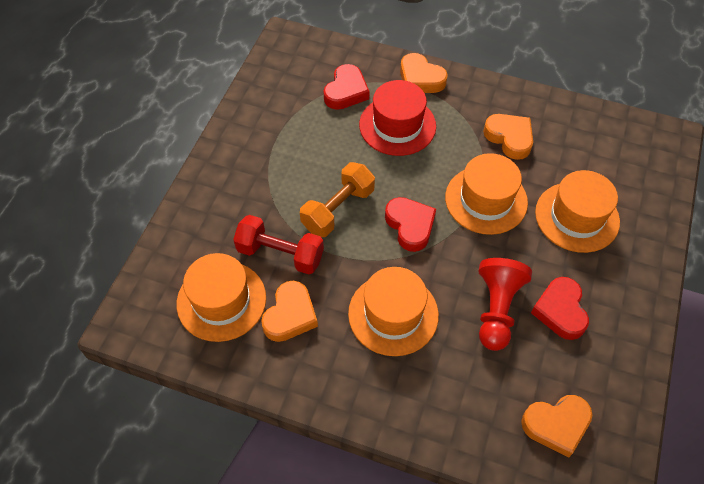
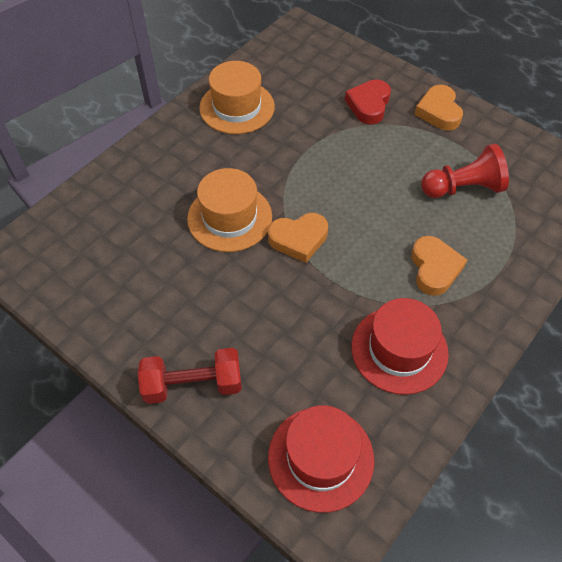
orange dumbbell: [300,162,375,237] = 1 -> none = 0
orange hat: [177,253,266,342] [348,267,439,356] [445,153,528,235] [535,170,620,253] = 4 -> [187,168,272,252] [199,61,275,134] = 2
orange heart: [261,281,318,342] [400,53,448,93] [483,114,533,160] [521,395,593,458] = 4 -> [268,213,328,263] [411,236,467,296] [415,85,463,131] = 3
red hat: [359,80,436,156] = 1 -> [268,405,374,513] [351,298,449,395] = 2
red heart: [324,64,370,110] [385,197,436,252] [531,277,589,340] = 3 -> [345,79,391,124] = 1

